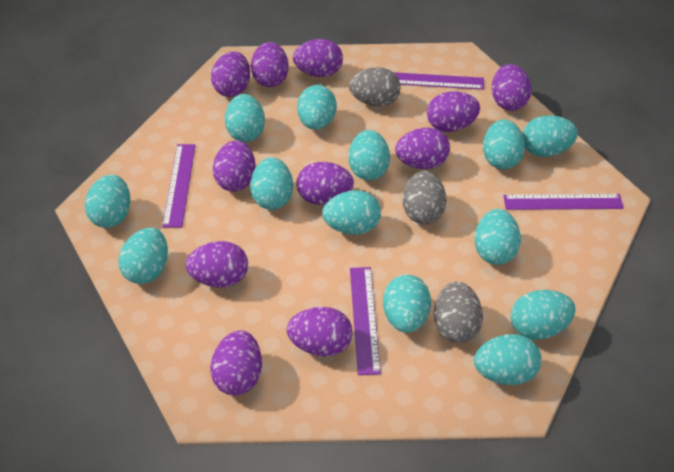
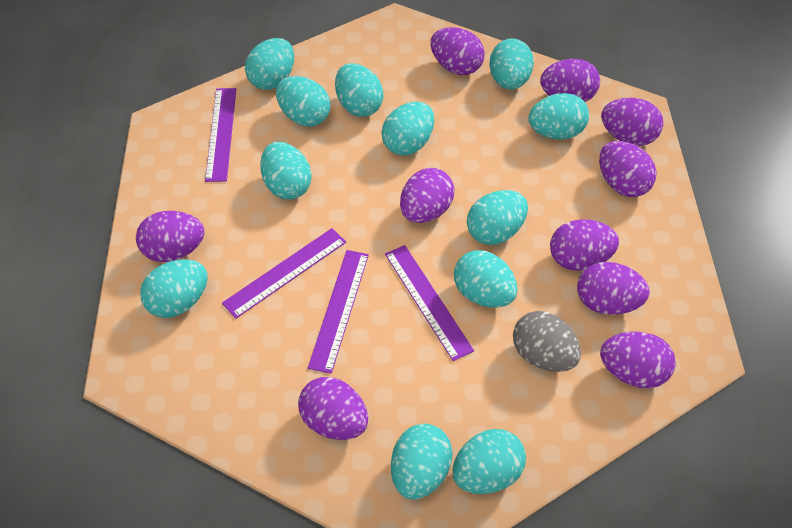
grey egg: [349,67,401,106] [403,171,446,224] [434,282,483,343] = 3 -> [513,311,581,372] = 1
purple egg: [185,241,248,288] [210,330,262,396] [211,52,250,97] [213,140,256,192] [251,42,289,87] [286,307,353,356] [293,39,343,77] [297,162,354,205] [395,128,450,169] [427,92,480,132] [492,64,532,111] = 11 -> [136,211,205,262] [298,377,368,440] [400,168,455,223] [430,27,485,75] [540,59,600,102] [550,219,619,271] [577,262,650,315] [599,141,657,197] [600,331,676,388] [601,98,664,146] = 10
turquoise egg: [85,174,130,228] [118,228,168,284] [225,94,265,142] [250,157,293,210] [297,85,337,130] [322,190,381,235] [348,130,390,181] [383,275,431,333] [474,334,542,385] [475,209,521,265] [483,119,525,170] [510,290,576,340] [522,115,578,157] = 13 -> [140,259,208,318] [245,38,294,90] [260,142,311,200] [276,76,331,127] [335,63,383,117] [381,102,434,156] [391,424,453,499] [452,429,526,494] [454,250,518,308] [467,190,528,245] [490,38,534,90] [528,93,589,140] = 12

